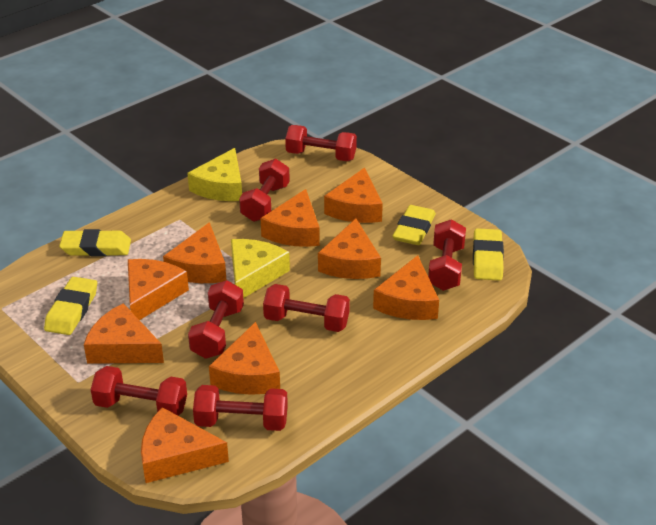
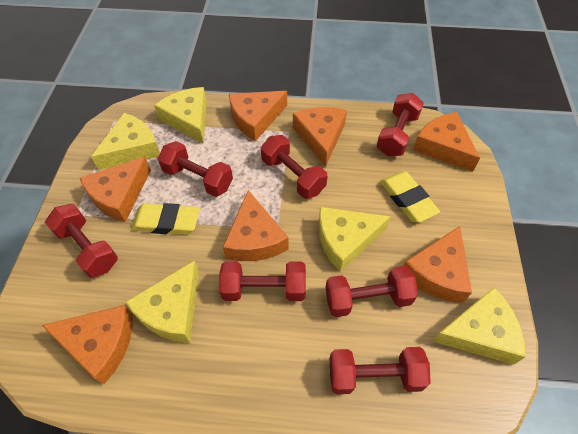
orange cheese: [84,303,164,364] [128,259,189,320] [141,407,229,483] [163,222,226,283] [209,322,280,395] [261,189,320,247] [318,219,381,279] [324,168,383,223] [373,255,439,320] = 9 -> [42,305,133,384] [80,157,151,222] [223,190,289,261] [229,91,287,141] [293,107,347,167] [403,226,472,303] [413,112,480,172] = 7
yellow cheese: [187,148,242,201] [231,239,290,298] = 2 -> [91,113,160,170] [125,260,199,343] [154,87,207,144] [318,207,391,272] [432,287,526,365] = 5
yellow eraser: [44,277,97,335] [59,229,131,256] [392,205,436,245] [473,228,504,281] = 4 -> [131,203,199,235] [380,171,440,223] = 2

